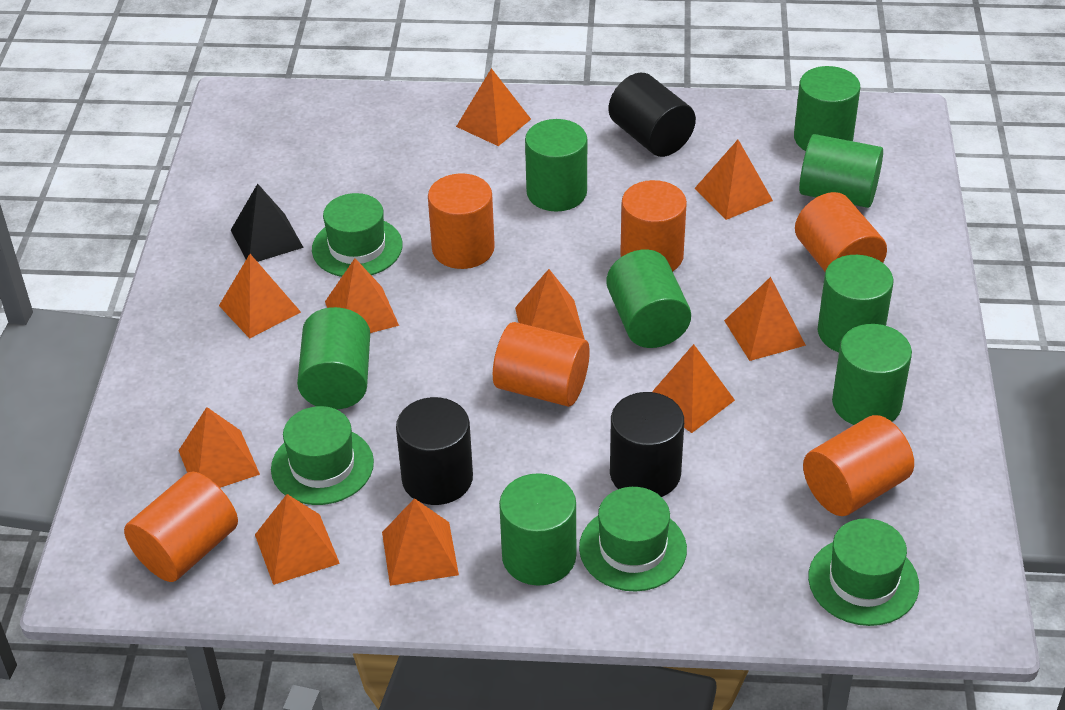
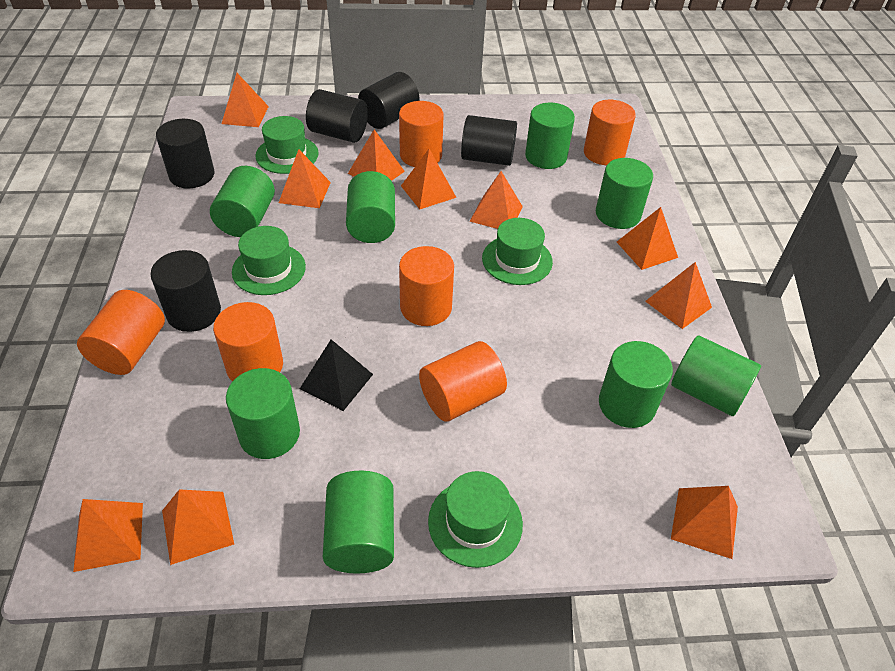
black cylinder: [396,397,473,505] [609,73,696,157] [610,392,684,497] = 3 -> [150,250,221,332] [156,119,214,188] [306,89,368,143] [358,72,419,129] [461,115,517,166] = 5

